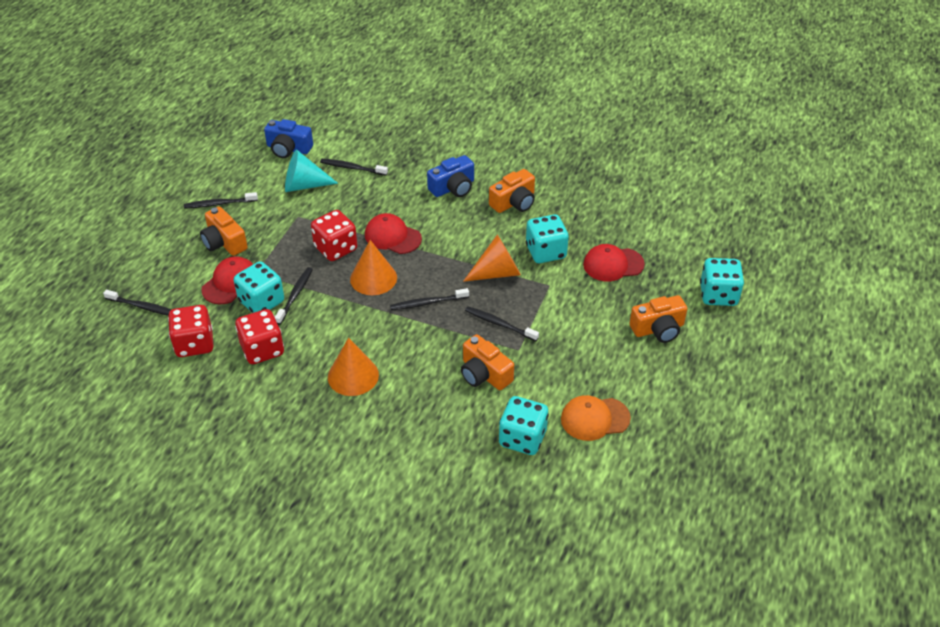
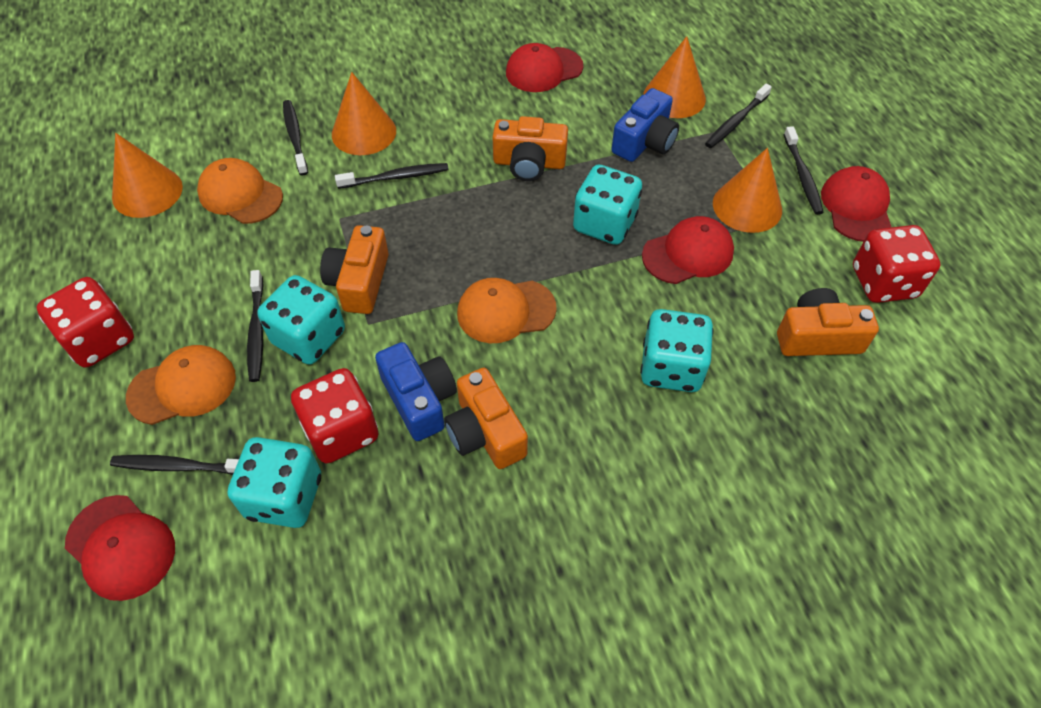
orange cap: [561,395,631,441] = 1 -> [126,345,236,425] [197,158,283,224] [457,278,557,343] = 3
orange cone: [328,338,379,396] [350,240,397,295] [463,235,521,282] = 3 -> [112,133,183,218] [332,72,396,155] [644,36,706,118] [713,148,782,233] = 4
red cap: [201,256,253,305] [365,213,422,254] [583,244,645,281] = 3 -> [65,495,175,601] [506,43,583,92] [642,216,734,284] [821,166,891,242] = 4
turquoise cone: [285,150,338,192] = 1 -> none = 0

